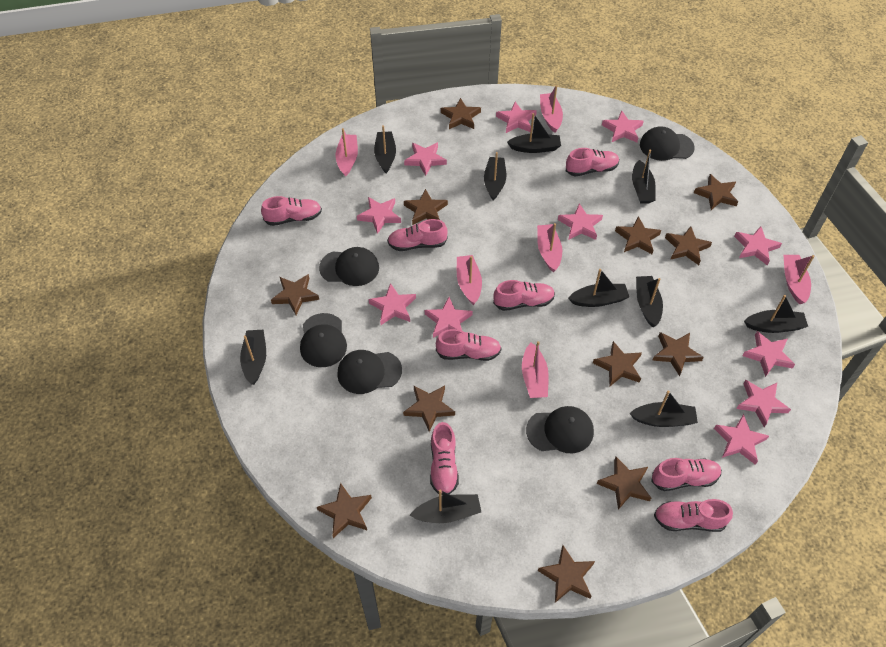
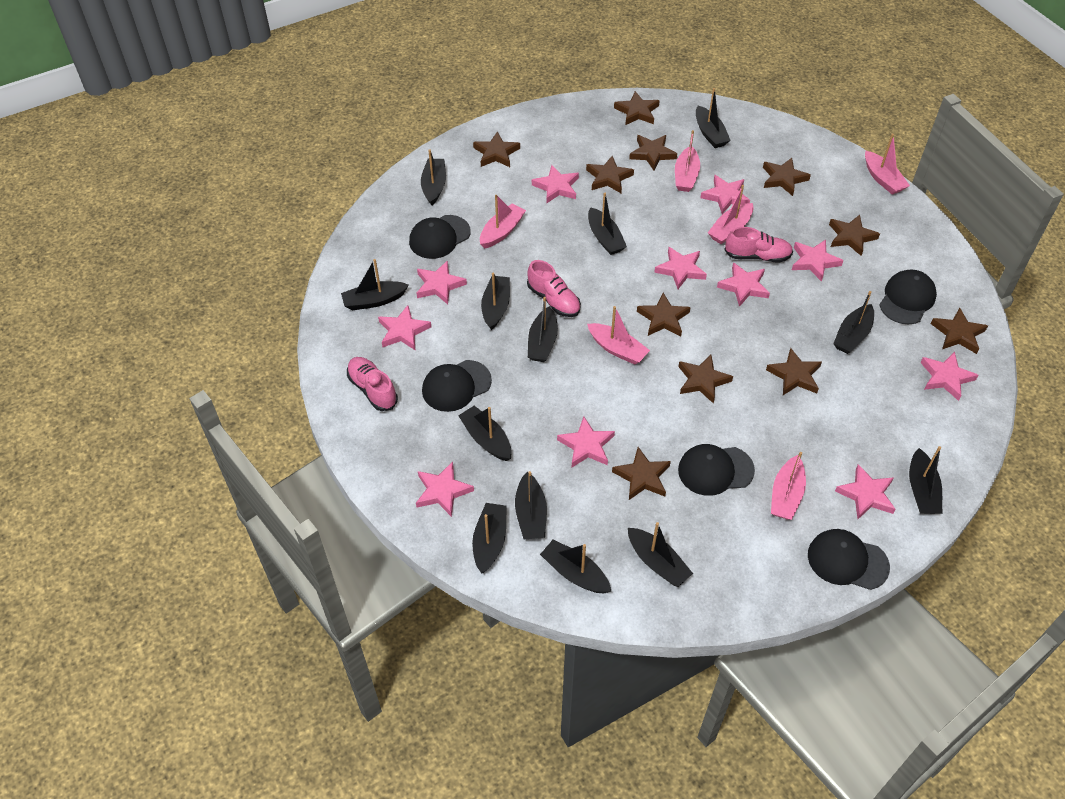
black boat: [240,330,266,385] [374,125,396,173] [410,489,481,523] [484,152,506,200] [507,113,561,153] [568,269,629,307] [630,391,698,427] [632,150,656,204] [636,276,663,327] [744,295,808,333] = 10 -> [341,259,409,310] [421,149,446,205] [458,406,512,461] [472,503,507,573] [481,273,510,330] [515,471,547,539] [528,297,558,362] [540,540,611,593] [588,193,627,255] [628,522,693,587] [696,88,731,148] [833,291,874,354] [909,446,942,514] = 13
brown star: [271,274,319,315] [317,483,372,538] [403,385,455,432] [404,189,448,225] [441,98,481,129] [538,545,595,603] [593,341,642,387] [597,457,651,510] [615,216,661,254] [652,332,704,376] [665,226,712,265] [694,174,738,210] = 12 -> [473,131,520,167] [586,156,634,193] [612,447,671,500] [614,91,660,125] [629,135,677,170] [637,293,691,336] [678,355,733,404] [763,158,811,196] [766,348,822,395] [829,215,880,256] [931,308,988,354] = 11
pink shoe: [261,196,322,226] [387,219,448,251] [430,422,459,494] [436,329,502,361] [493,280,555,311] [566,148,619,177] [651,458,722,491] [654,499,733,532] = 8 -> [347,357,398,411] [527,260,581,317] [724,227,793,263] = 3

